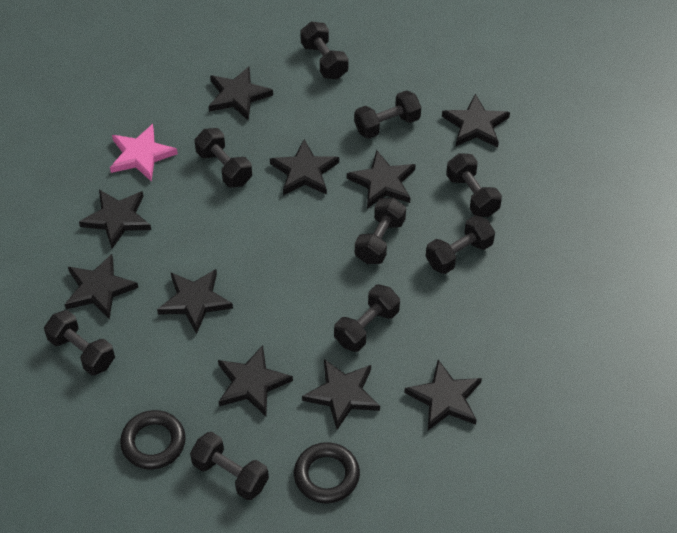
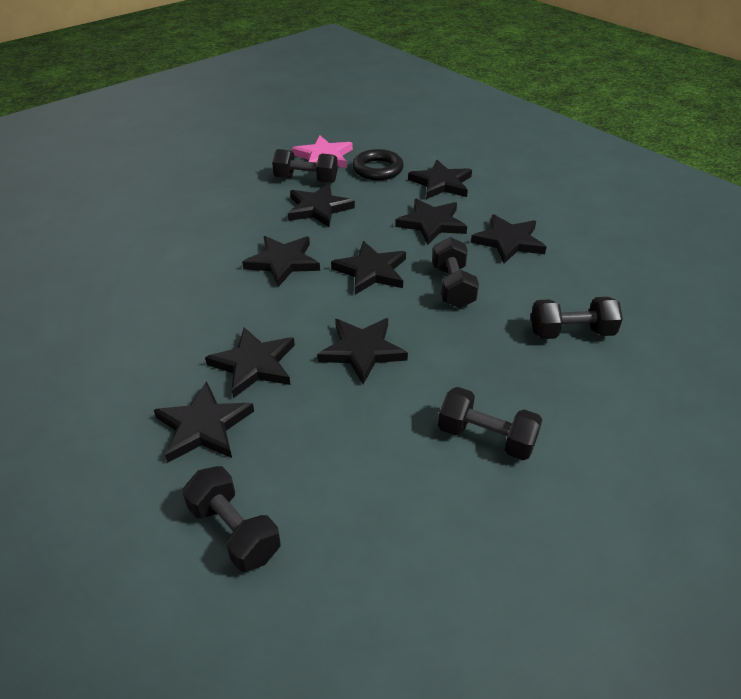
black dumbbell: [44,310,115,375] [190,432,269,500] [195,128,252,188] [300,21,348,79] [334,285,400,352] [354,90,421,139] [355,198,406,264] [426,215,495,274] [446,153,502,217] = 9 -> [182,466,281,572] [272,149,338,183] [432,237,479,308] [438,387,543,460] [531,297,623,339] = 5
black ring: [120,410,186,470] [294,442,360,503] = 2 -> [352,149,404,181] = 1
black star: [65,254,138,320] [79,190,151,249] [157,269,233,334] [209,66,273,120] [218,345,293,416] [270,139,339,195] [302,359,380,430] [347,150,416,208] [404,360,482,430] [442,94,510,148] = 10 -> [154,381,254,463] [205,327,295,398] [242,236,320,287] [288,183,355,227] [317,318,408,384] [331,241,406,295] [395,198,467,245] [408,160,472,199] [471,214,546,263] = 9

